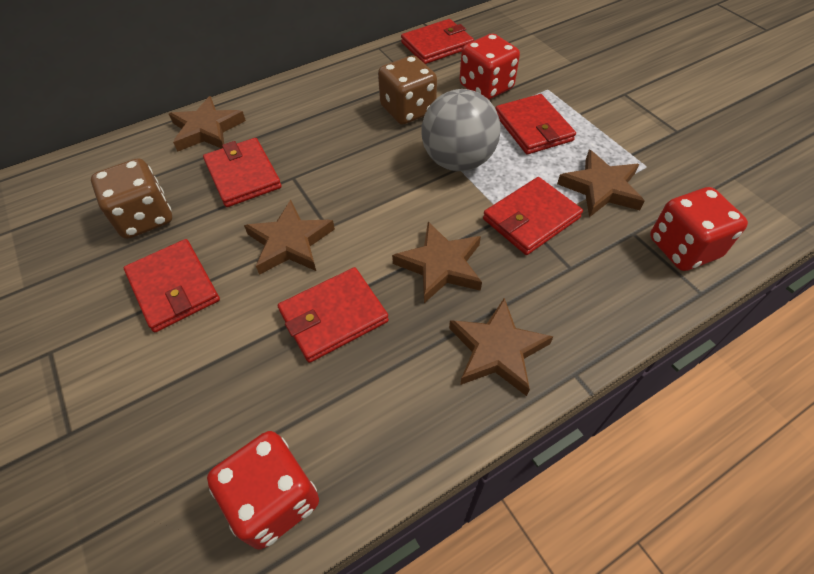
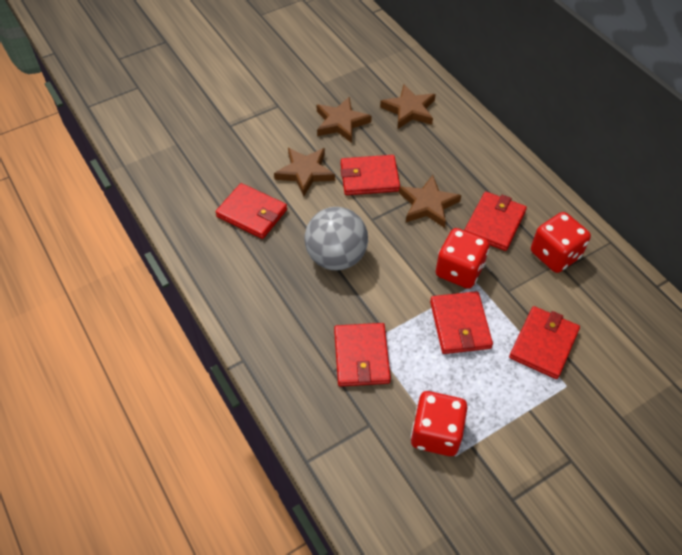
brown dice: [91,158,172,239] [378,55,437,125] = 2 -> none = 0
brown star: [169,96,246,152] [244,200,335,275] [392,222,482,303] [449,298,554,396] [557,150,645,217] = 5 -> [274,148,335,196] [317,97,372,143] [380,84,436,129] [399,175,461,228] = 4

